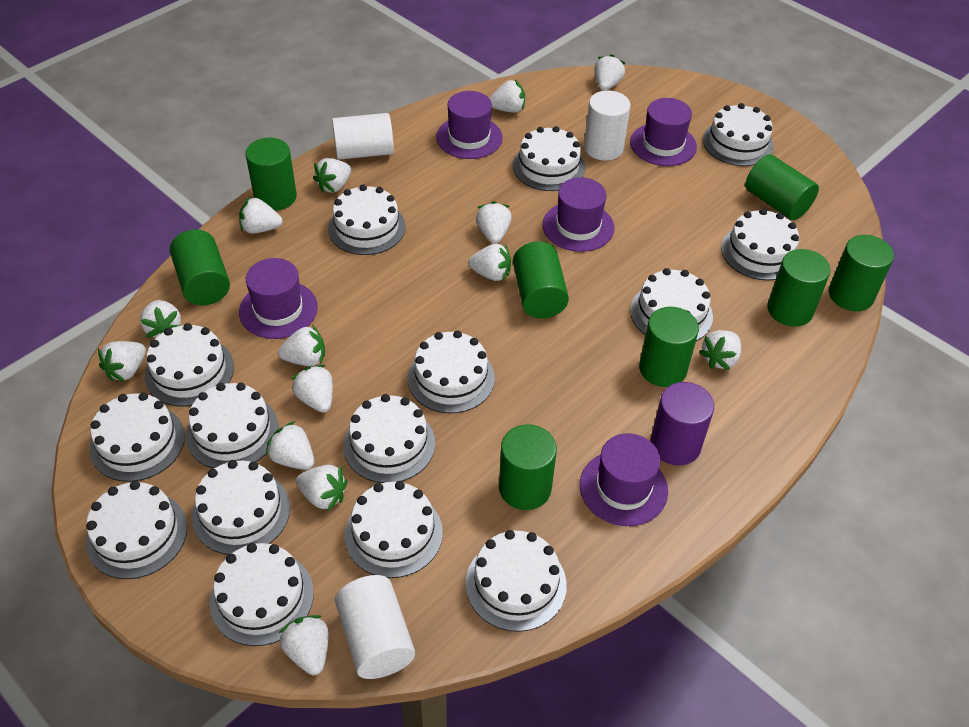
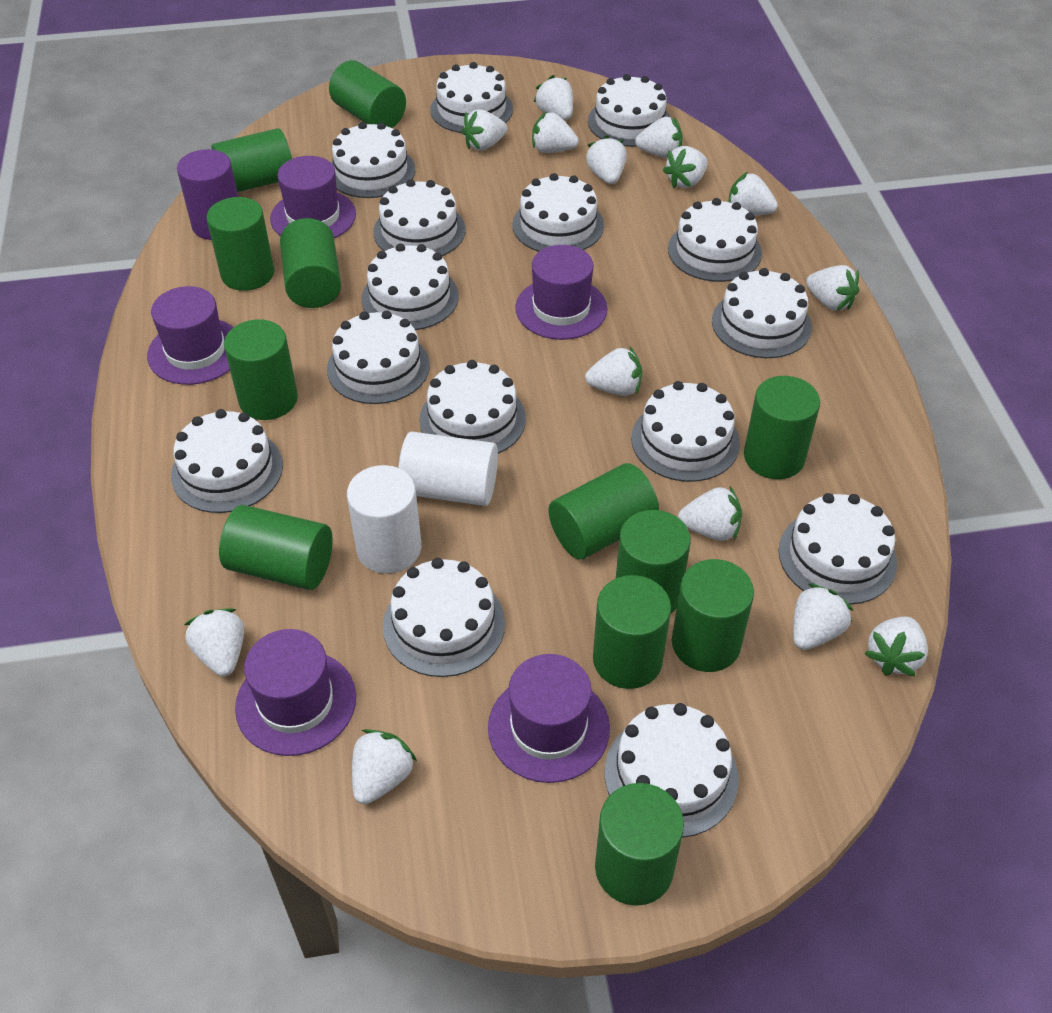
green cylinder: [170,229,230,305] [245,138,297,211] [499,424,557,510] [513,241,569,318] [639,307,699,387] [745,154,819,220] [767,249,830,327] [829,235,894,311] = 8 -> [206,197,274,291] [211,128,292,192] [219,505,333,590] [224,319,298,420] [280,218,341,308] [329,60,406,128] [549,463,659,560] [593,575,671,689] [595,783,684,906] [616,510,691,613] [672,559,754,672] [744,376,820,479] = 12
white cylinder: [332,113,394,160] [335,575,415,679] [584,90,630,161] = 3 -> [347,465,421,574] [398,432,498,506] = 2

